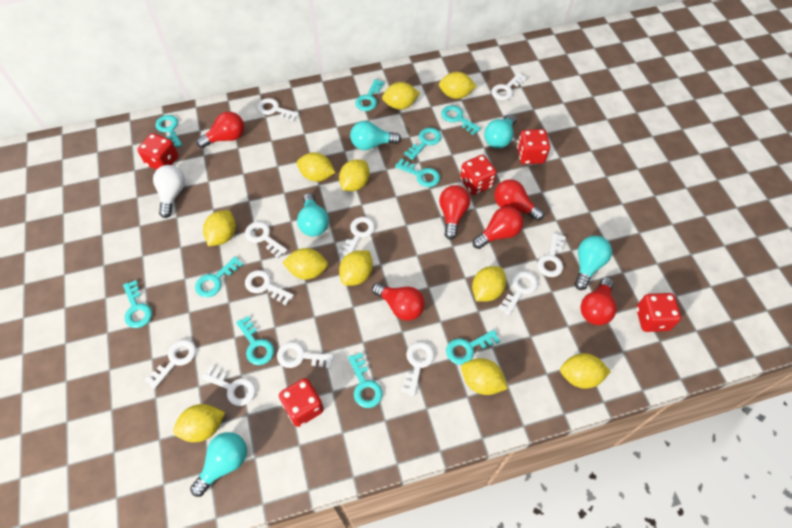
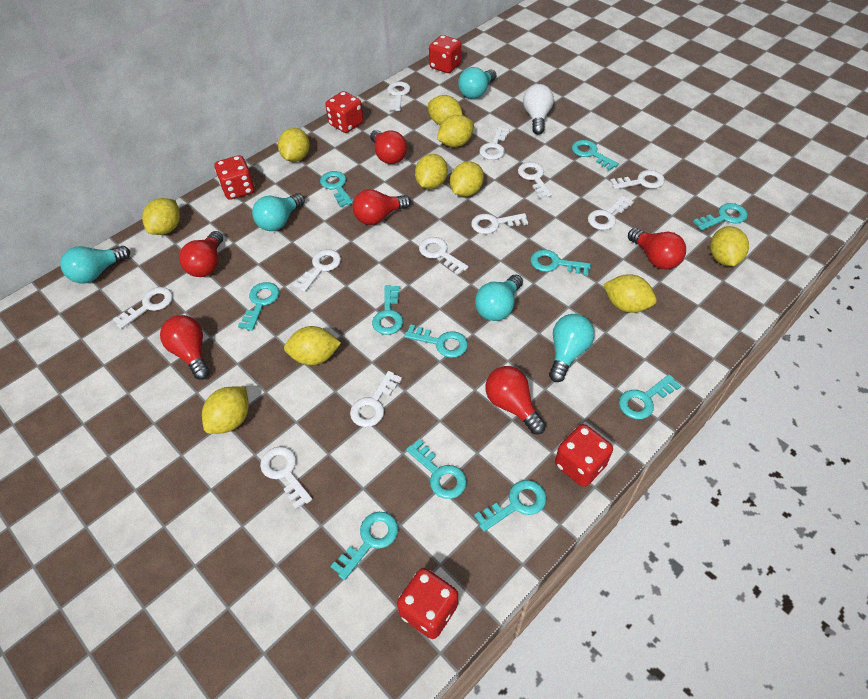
turquoise key: [123,280,152,328] [155,115,182,147] [195,256,243,297] [236,316,274,365] [348,353,383,408] [355,79,384,111] [395,158,440,187] [404,128,441,160] [441,105,481,135] [446,330,500,365] = 10 -> [238,282,279,331] [320,171,353,207] [330,512,398,580] [372,285,403,335] [404,324,468,358] [406,439,467,499] [474,480,547,532] [531,249,591,276] [572,140,619,171] [619,374,681,419] [693,203,748,231] = 11
yellow lemon: [173,404,225,442] [203,210,236,246] [283,248,328,280] [297,152,336,182] [339,159,370,191] [339,250,373,286] [382,82,420,109] [439,72,477,99] [461,358,508,395] [472,266,506,302] [560,353,611,389] = 11 -> [142,198,180,235] [202,387,249,434] [278,128,310,162] [284,326,341,365] [415,154,448,189] [428,95,463,125] [437,115,474,147] [450,161,484,197] [603,274,657,313] [710,226,749,266] = 10

